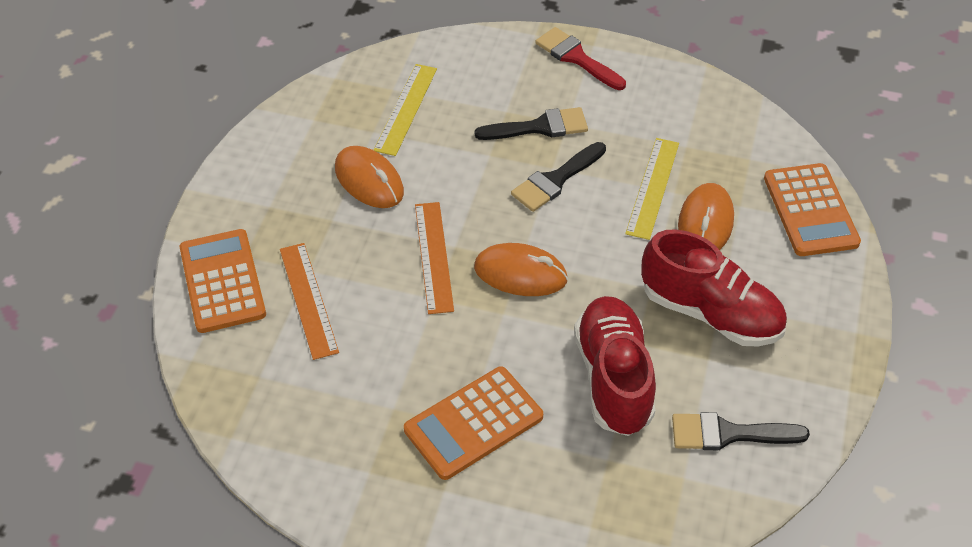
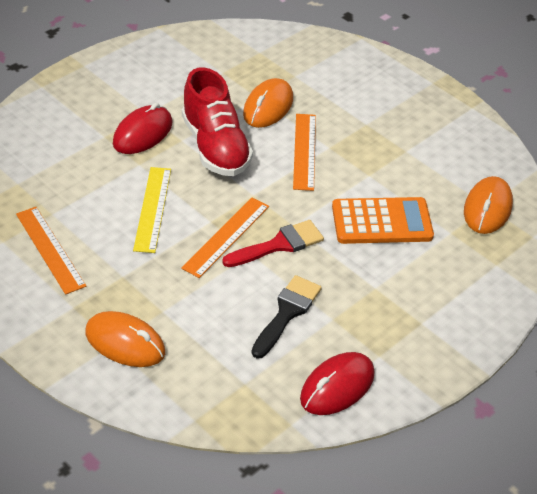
black brush: [475,107,588,140] [511,142,606,212] [672,412,810,450] = 3 -> [252,275,322,359] = 1
orange calculator: [180,229,266,333] [404,366,543,480] [764,163,861,256] = 3 -> [332,197,434,244] = 1
orange ruler: [280,243,339,360] [415,202,454,314] = 2 -> [16,207,86,295] [181,198,269,278] [293,114,316,191] = 3
red mouse: none = 0 -> [113,103,172,154] [300,352,375,415] = 2
red shoe: [574,296,656,436] [641,229,787,346] = 2 -> [182,67,253,176] = 1
yellow ruler: [374,64,437,156] [625,138,679,240] = 2 -> [133,167,171,253] = 1

